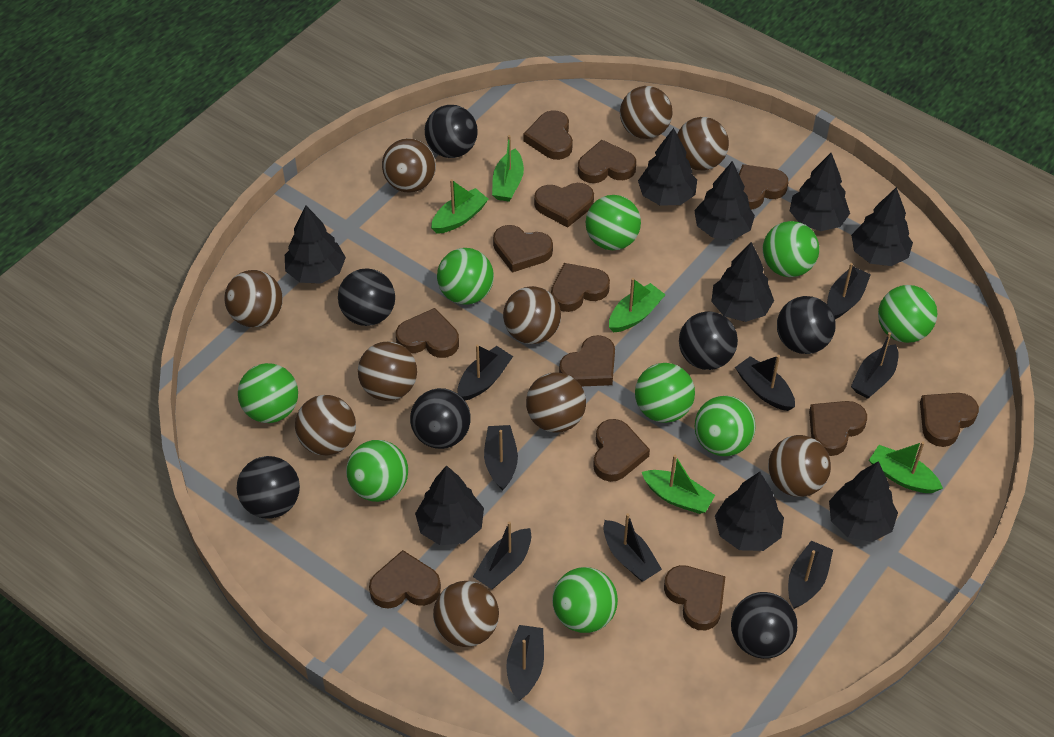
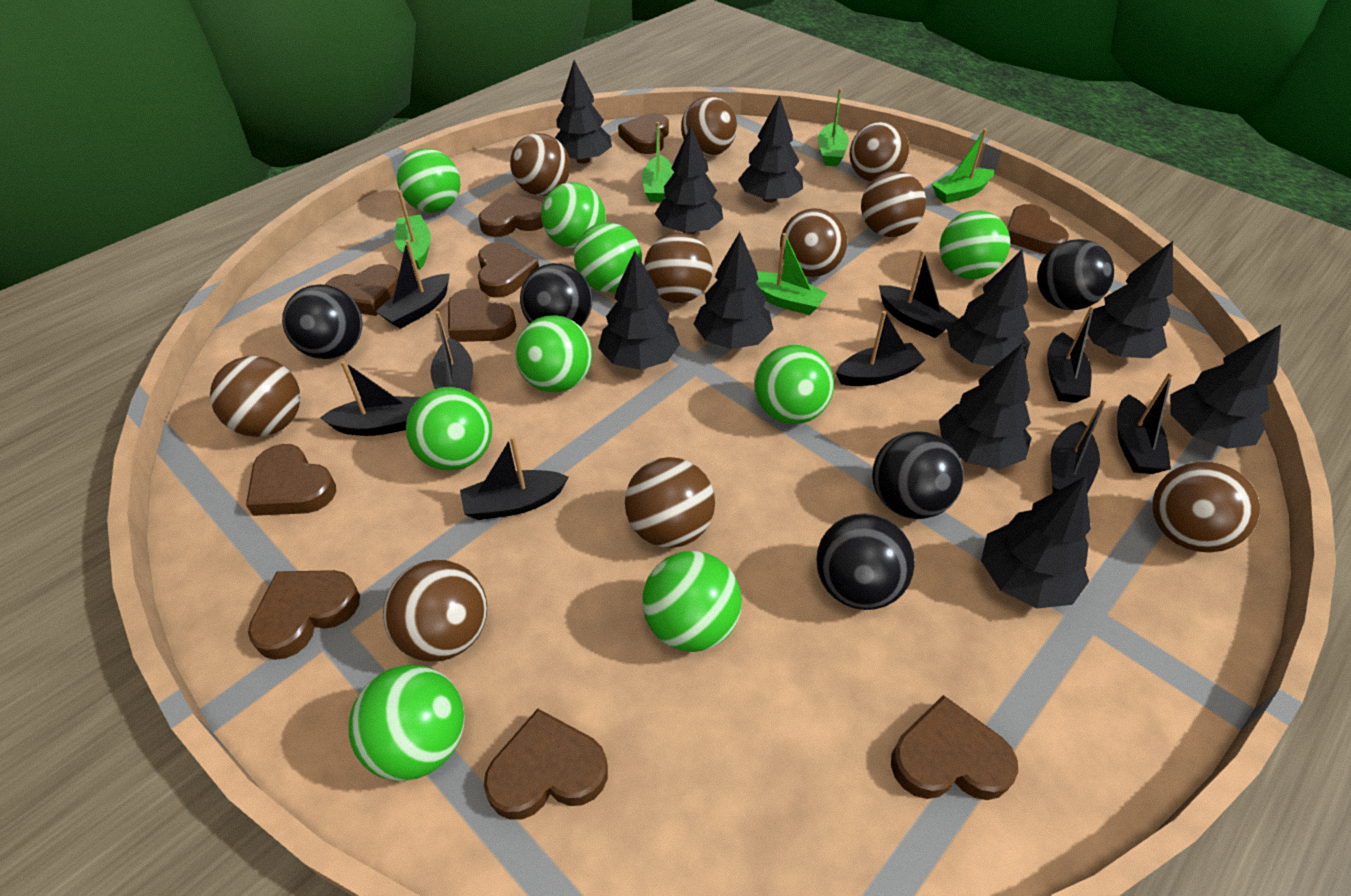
black ball: [237,456,300,519] [338,268,395,326] [410,388,471,449] [425,105,478,158] [679,311,738,370] [731,592,797,659] [777,296,836,354] = 7 -> [282,284,363,359] [520,263,592,327] [816,513,915,610] [872,431,964,519] [1037,239,1114,310] = 5
black tree: [285,205,346,284] [415,465,484,545] [638,128,697,206] [694,161,755,240] [711,242,774,322] [715,472,784,551] [790,153,850,231] [829,461,898,542] [851,187,913,266] = 9 -> [555,60,612,164] [598,251,680,370] [655,126,723,235] [694,232,773,349] [738,96,803,203] [939,343,1031,470] [947,250,1030,367] [981,476,1091,608] [1088,241,1173,358] [1170,324,1281,449] = 10
brown heart: [369,550,441,609] [396,308,459,358] [493,225,553,273] [524,110,573,160] [534,183,594,228] [551,263,610,312] [559,335,615,386] [578,140,636,183] [593,419,650,482] [664,565,725,630] [739,164,788,210] [809,401,867,456] [920,393,979,447] = 13 -> [246,444,336,516] [248,570,360,660] [325,264,399,316] [448,288,517,342] [478,242,539,298] [479,193,543,237] [484,709,608,820] [618,113,669,154] [891,695,1018,800] [1007,204,1069,254] = 10

